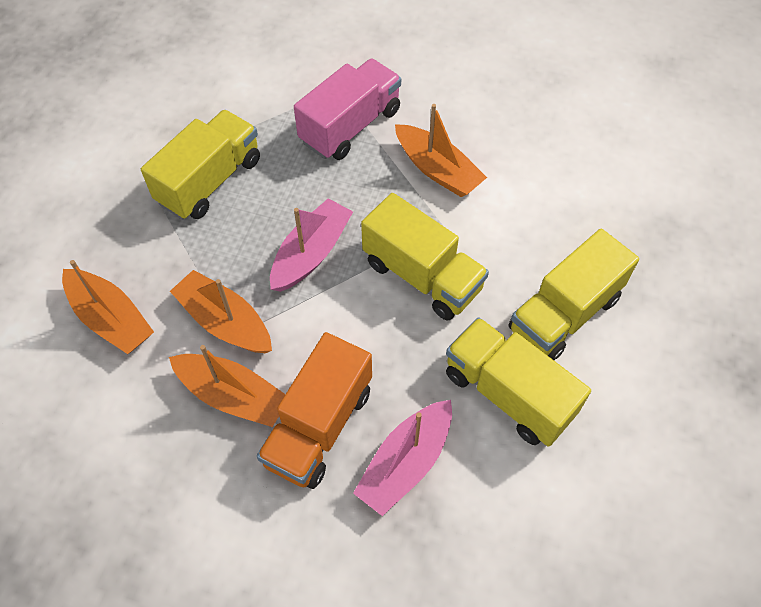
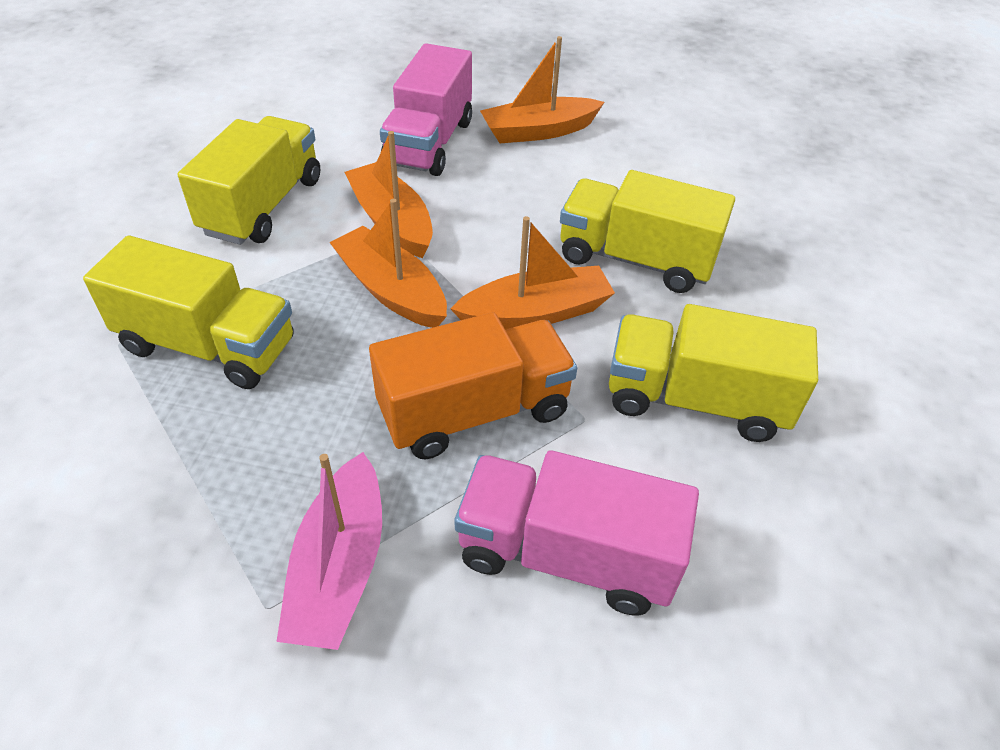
pink boat: [270,198,353,292] [353,400,452,516] = 2 -> [276,452,382,650] = 1
pink truck: [294,59,401,160] = 1 -> [380,43,472,176] [455,450,699,615] = 2

